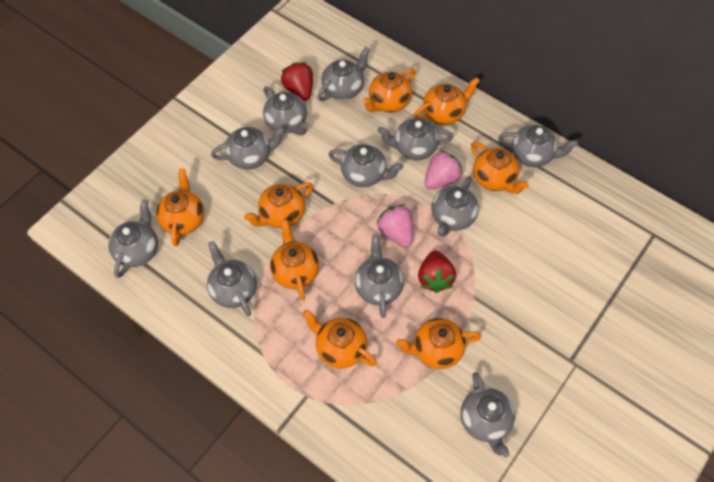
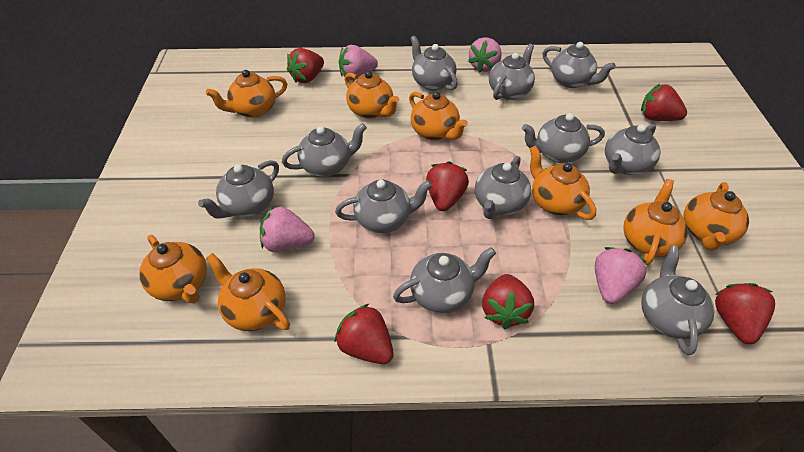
pink strawberry: [376,204,413,247] [424,150,463,189] = 2 -> [260,206,314,252] [339,45,378,80] [468,37,502,73] [595,247,647,304] = 4
red strawberry: [281,62,313,101] [418,251,456,293] = 2 -> [287,48,324,83] [335,304,394,364] [426,161,469,211] [482,274,534,329] [641,84,687,121] [715,283,775,344] = 6

